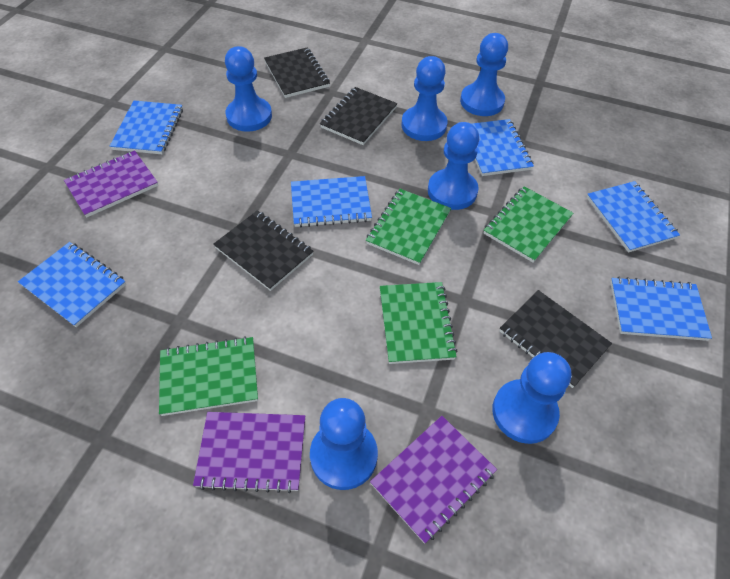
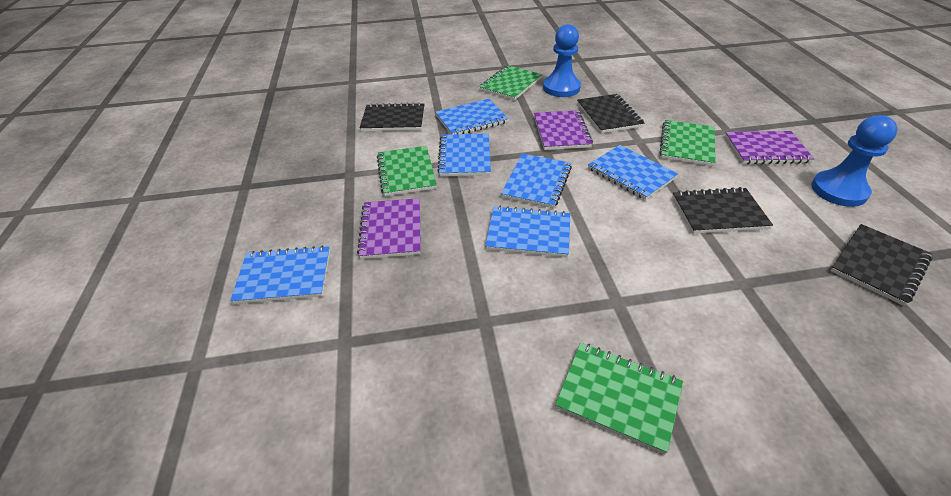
blue pawn: [225,46,272,132] [310,398,378,490] [401,56,447,141] [428,122,479,210] [460,33,508,116] [492,352,571,444] = 6 -> [543,24,581,97] [811,115,897,207] = 2

